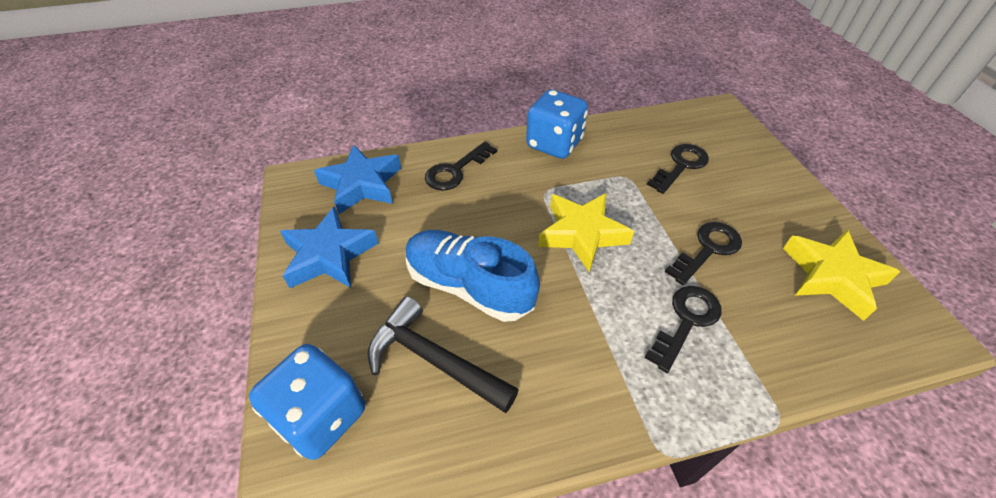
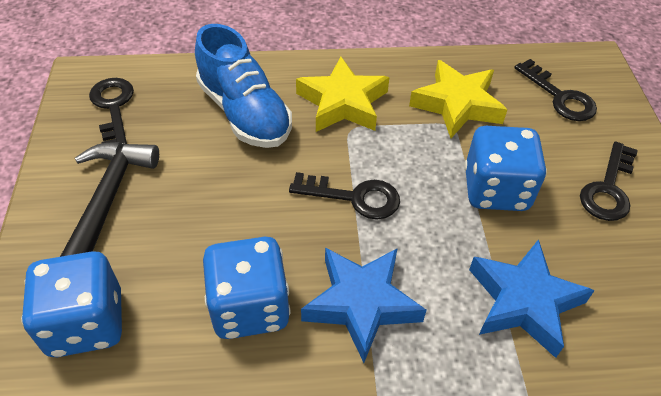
blue dice: [249,344,365,460] [526,90,588,159] = 2 -> [21,251,122,357] [203,237,291,339] [464,126,547,211] = 3

